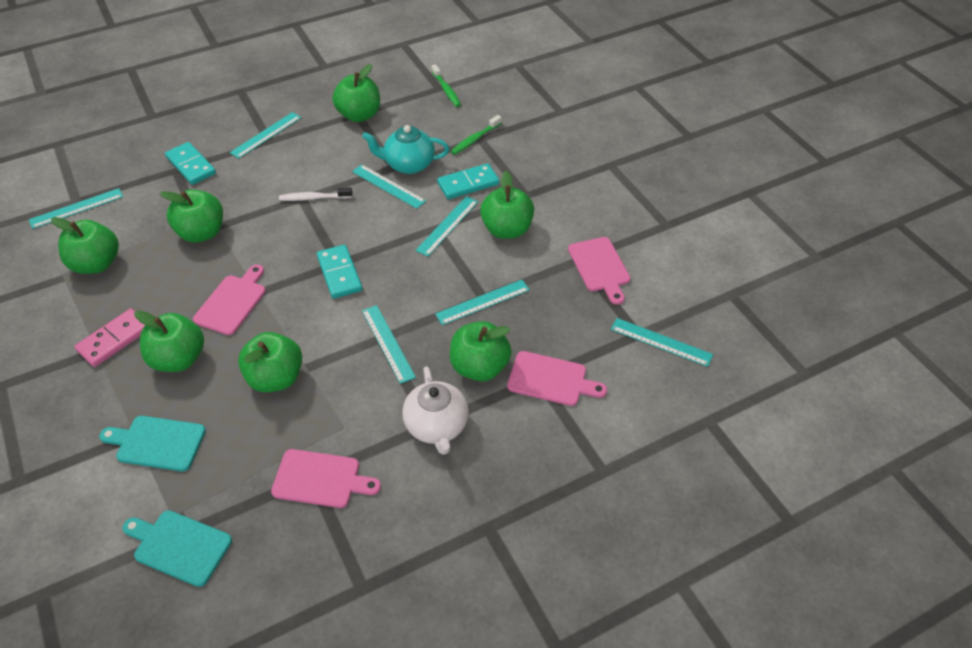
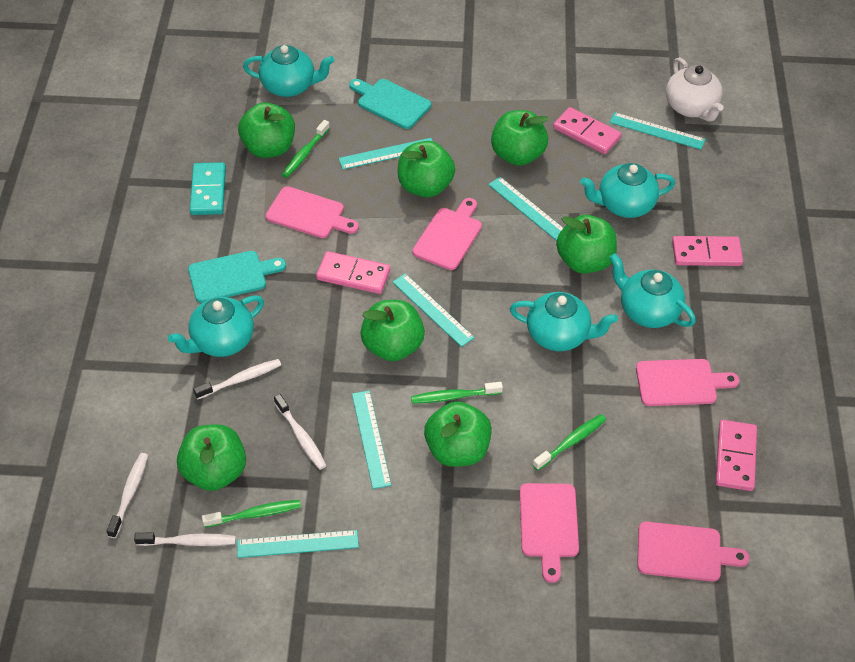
green toothbrush: [431,64,461,107] [451,115,502,155] = 2 -> [202,500,301,527] [281,120,330,178] [411,382,503,404] [533,414,606,471] = 4
pink cutting board: [193,264,266,335] [271,449,381,508] [507,351,607,406] [568,237,630,305] = 4 -> [266,186,359,238] [412,198,482,270] [520,483,579,583] [636,359,739,406] [637,522,750,582] = 5
pink domino: [74,308,145,367] = 1 -> [316,251,390,294] [553,107,621,154] [672,236,743,266] [715,420,757,491] = 4
turquoise domino: [165,142,216,185] [317,245,362,299] [437,163,500,199] = 3 -> [190,162,226,215] = 1
turquoise ruler: [29,188,123,229] [230,112,301,159] [352,164,426,209] [362,305,416,384] [416,196,478,257] [435,280,530,325] [611,318,713,367] = 7 -> [237,530,359,558] [338,138,433,170] [352,390,391,489] [392,273,475,347] [488,177,563,241] [609,112,706,150] = 6
turquoise teapot: [362,125,449,174] = 1 -> [168,295,264,357] [243,45,334,97] [510,292,618,351] [580,163,675,218] [609,253,696,328] = 5
white toothbrush: [279,187,352,201] = 1 -> [106,453,148,538] [134,533,236,546] [193,359,281,400] [274,394,327,470] = 4

